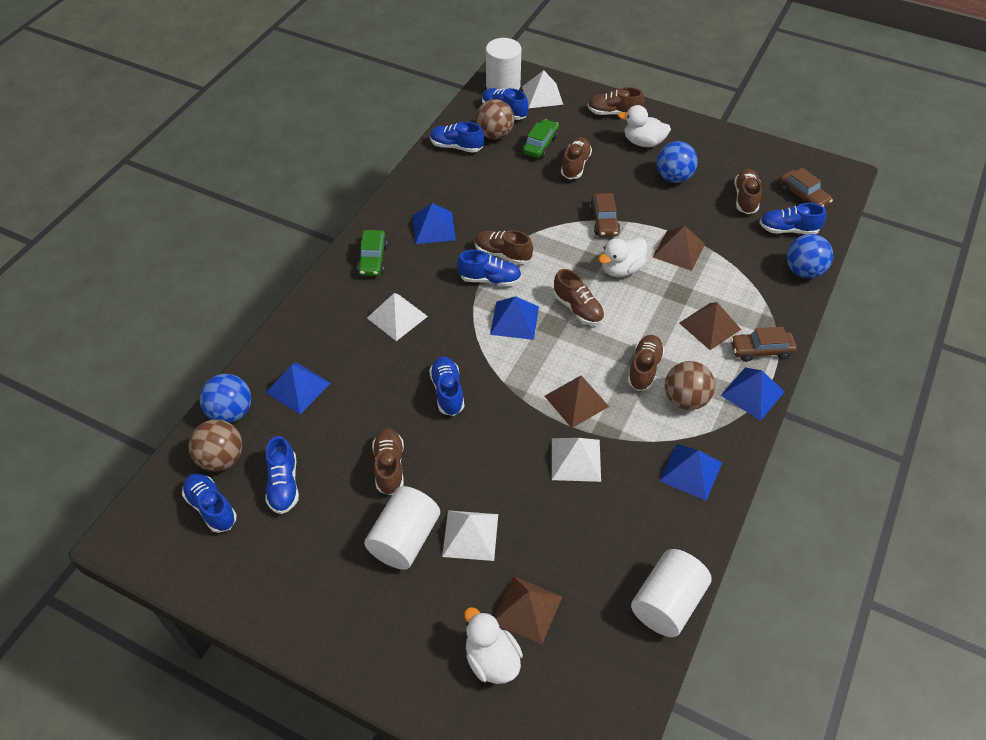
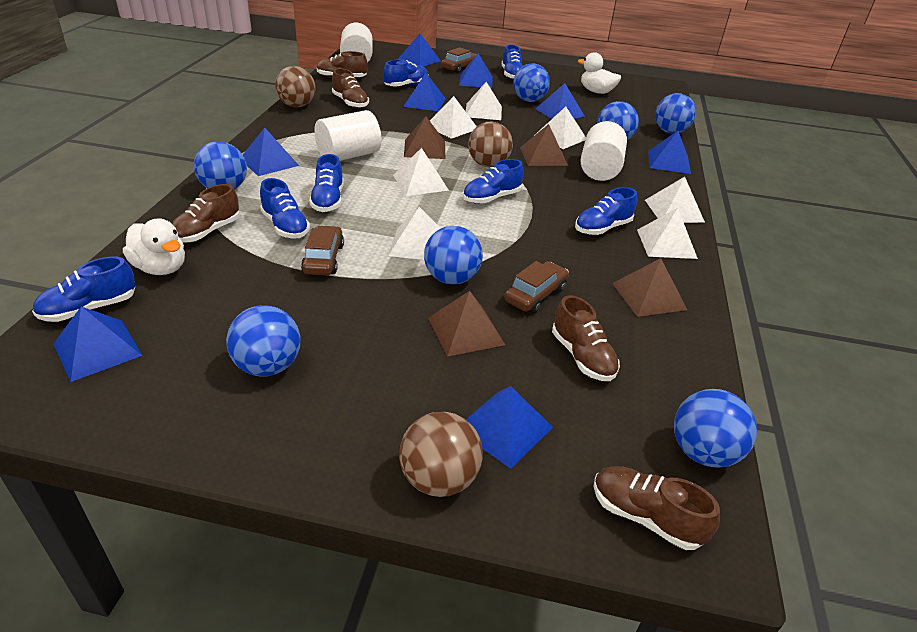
blue ball: [199,374,251,423] [657,141,698,183] [787,234,833,278] = 3 -> [194,141,247,189] [226,305,300,377] [424,226,483,285] [513,63,550,102] [597,101,639,140] [655,93,696,134] [674,389,757,467] = 7
blue pyramid: [266,362,331,414] [412,203,456,244] [490,296,539,340] [659,444,722,501] [721,367,785,421] = 5 -> [53,307,142,382] [243,128,299,176] [398,34,441,67] [403,73,446,111] [459,53,493,88] [466,386,553,469] [536,83,585,119] [648,131,691,174] = 8
brown shoe: [372,429,404,495] [474,230,533,265] [553,269,605,325] [561,137,592,179] [588,87,644,115] [628,335,665,391] [734,169,762,214] = 7 -> [172,184,240,243] [316,51,368,78] [332,68,369,108] [552,295,620,381] [593,466,720,550] = 5
green car: [357,230,387,276] [523,119,559,158] = 2 -> none = 0
white duck: [464,607,523,684] [598,238,647,277] [618,105,671,147] = 3 -> [123,218,185,275] [578,52,621,94] = 2
white pyramid: [367,293,428,341] [442,510,498,561] [522,70,563,108] [552,438,601,482] = 4 -> [388,207,441,260] [393,148,449,196] [430,96,477,139] [466,82,502,120] [534,107,586,149] [637,208,698,259] [645,177,705,223] = 7

